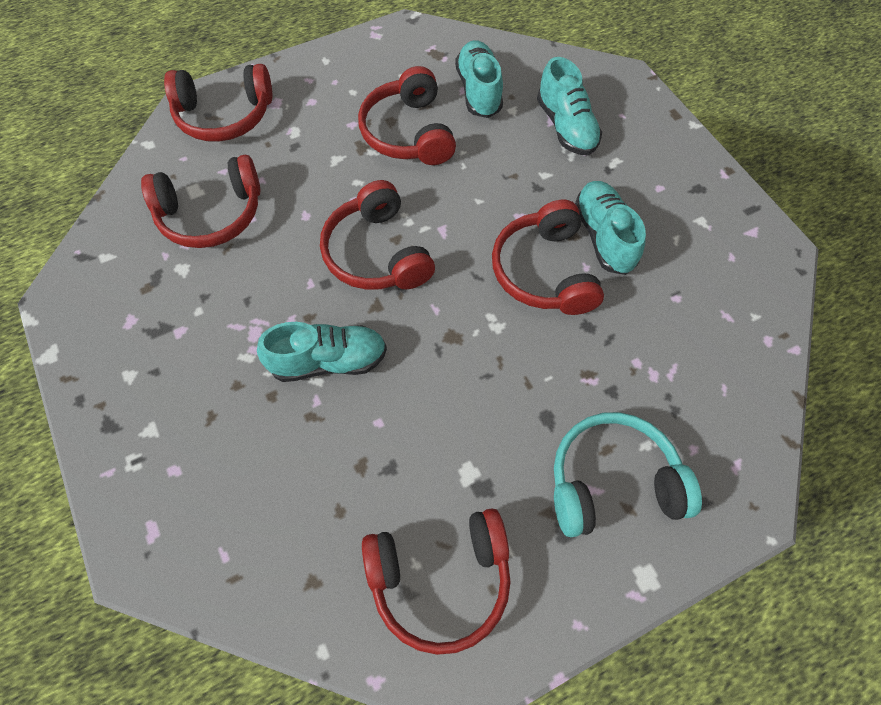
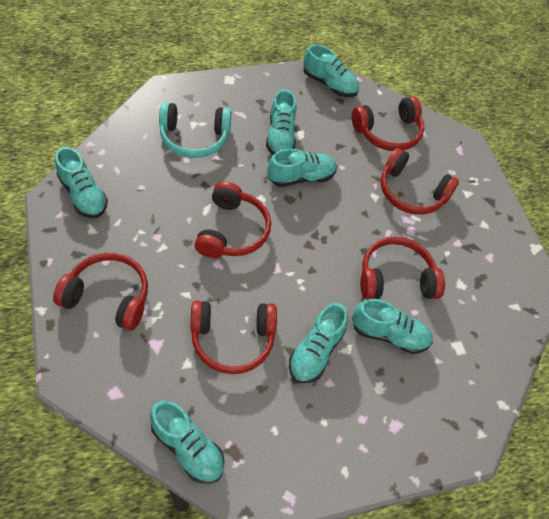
turquoise shoe: [257,322,387,382] [455,40,503,118] [537,57,602,155] [575,181,646,275] = 4 -> [55,147,108,218] [150,400,225,483] [266,89,297,155] [268,149,337,187] [289,303,348,383] [303,44,359,97] [352,299,433,354] = 7

